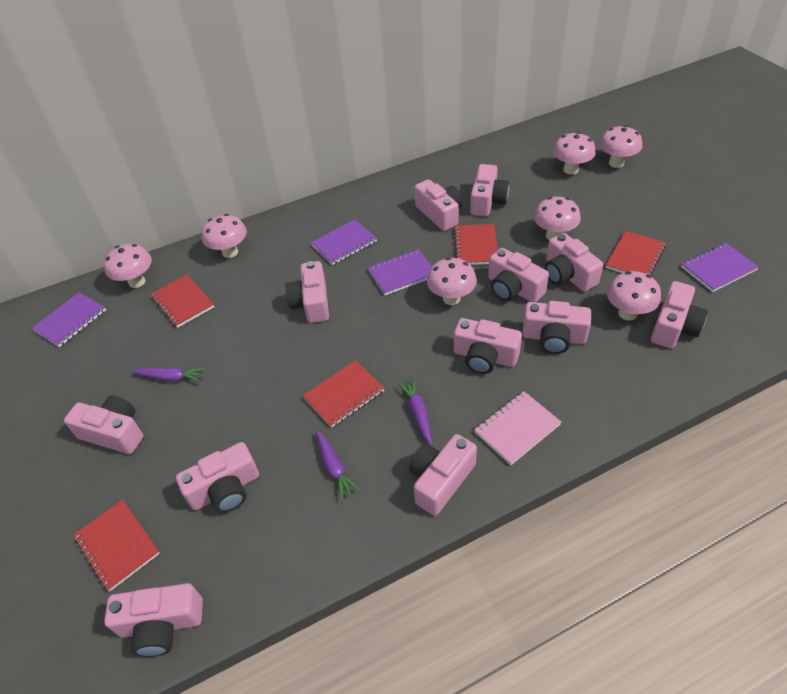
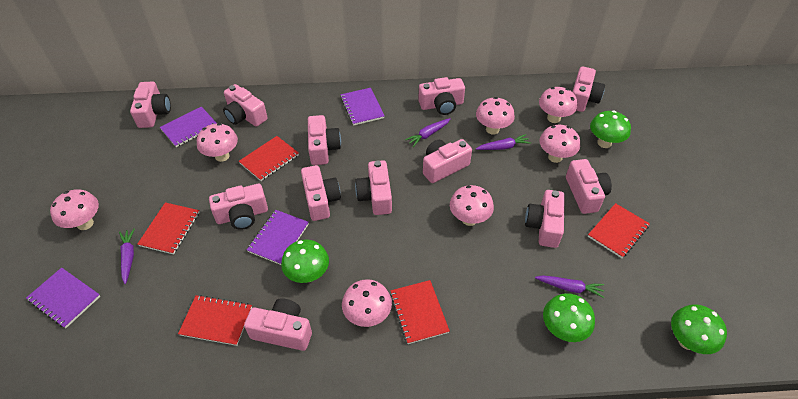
green mushroom: none = 0 -> [281,240,329,283] [543,293,595,342] [590,110,631,148] [671,304,727,354] = 4
pink notebook: [474,391,561,465] = 1 -> none = 0
purple carrot: [131,367,206,382] [315,430,360,500] [397,378,432,445] = 3 -> [119,229,135,284] [405,118,451,147] [476,134,531,150] [535,276,604,298] = 4

